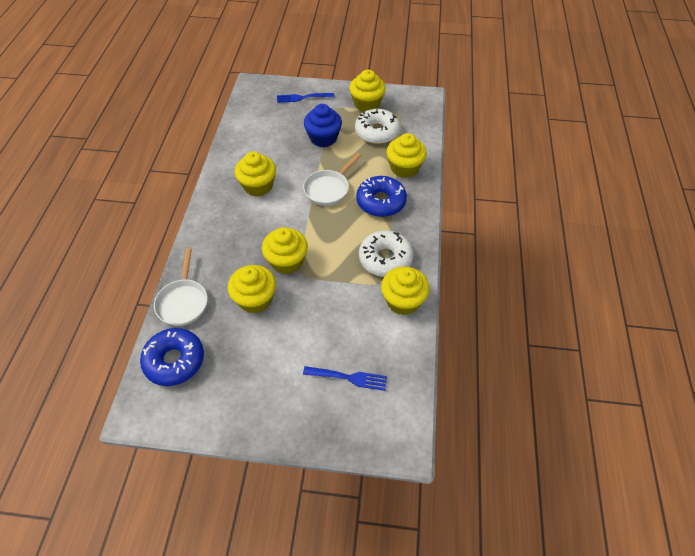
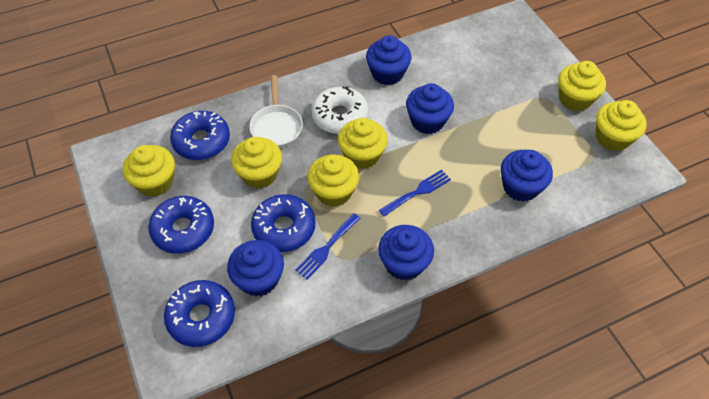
blue cupcake: [304,104,342,147] = 1 -> [227,240,284,296] [366,35,411,85] [378,225,434,281] [406,83,454,134] [501,150,553,202] = 5
blue donut: [140,328,204,386] [356,176,407,217] = 2 -> [148,196,214,254] [164,280,235,347] [170,111,230,160] [251,194,315,252] = 4
white donut: [355,109,400,144] [359,231,413,277] = 2 -> [312,86,369,134] = 1
white pan: [154,248,208,326] [303,153,361,206] = 2 -> [249,75,303,148] = 1

